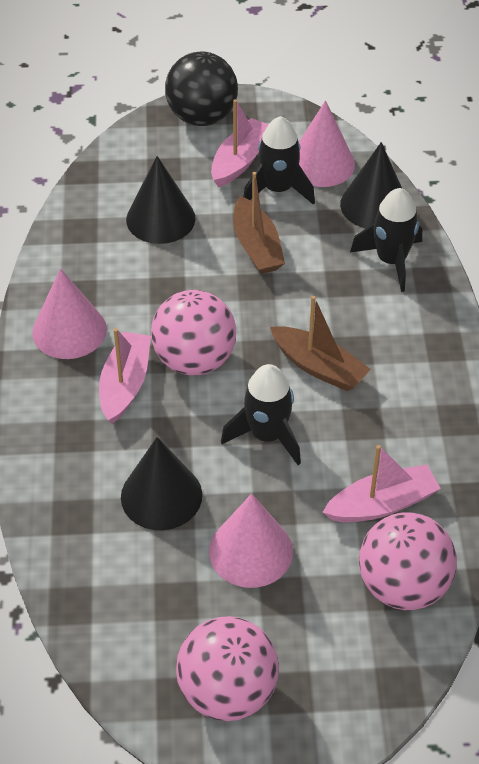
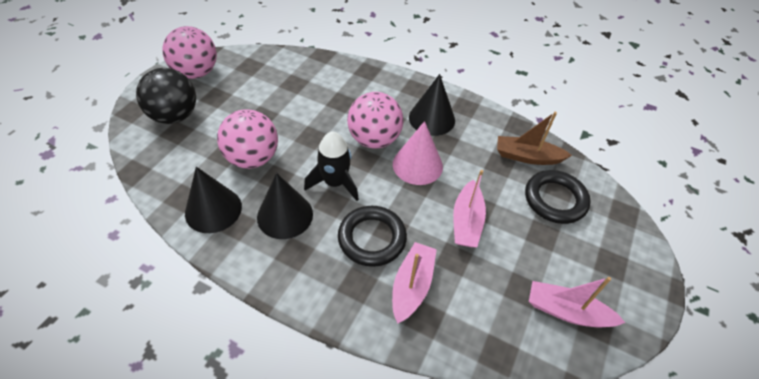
black ring: none = 0 -> [338,206,407,267] [525,170,590,224] = 2
black rocket: [221,364,301,465] [243,116,315,205] [350,188,422,292] = 3 -> [304,131,359,201] = 1
brown boat: [233,172,285,274] [270,296,371,391] = 2 -> [497,112,572,165] = 1
pink cone: [32,268,107,359] [209,494,293,588] [299,100,355,187] = 3 -> [393,121,443,185] = 1

